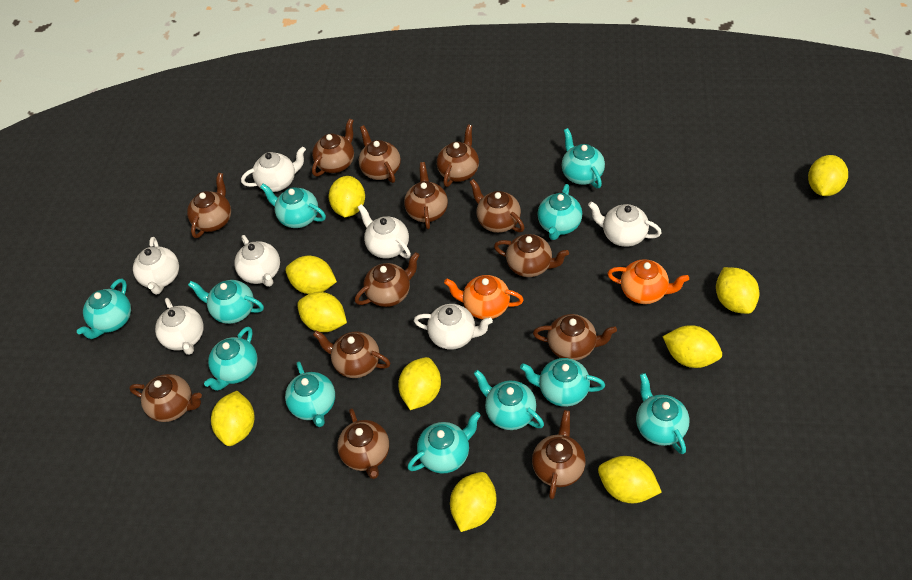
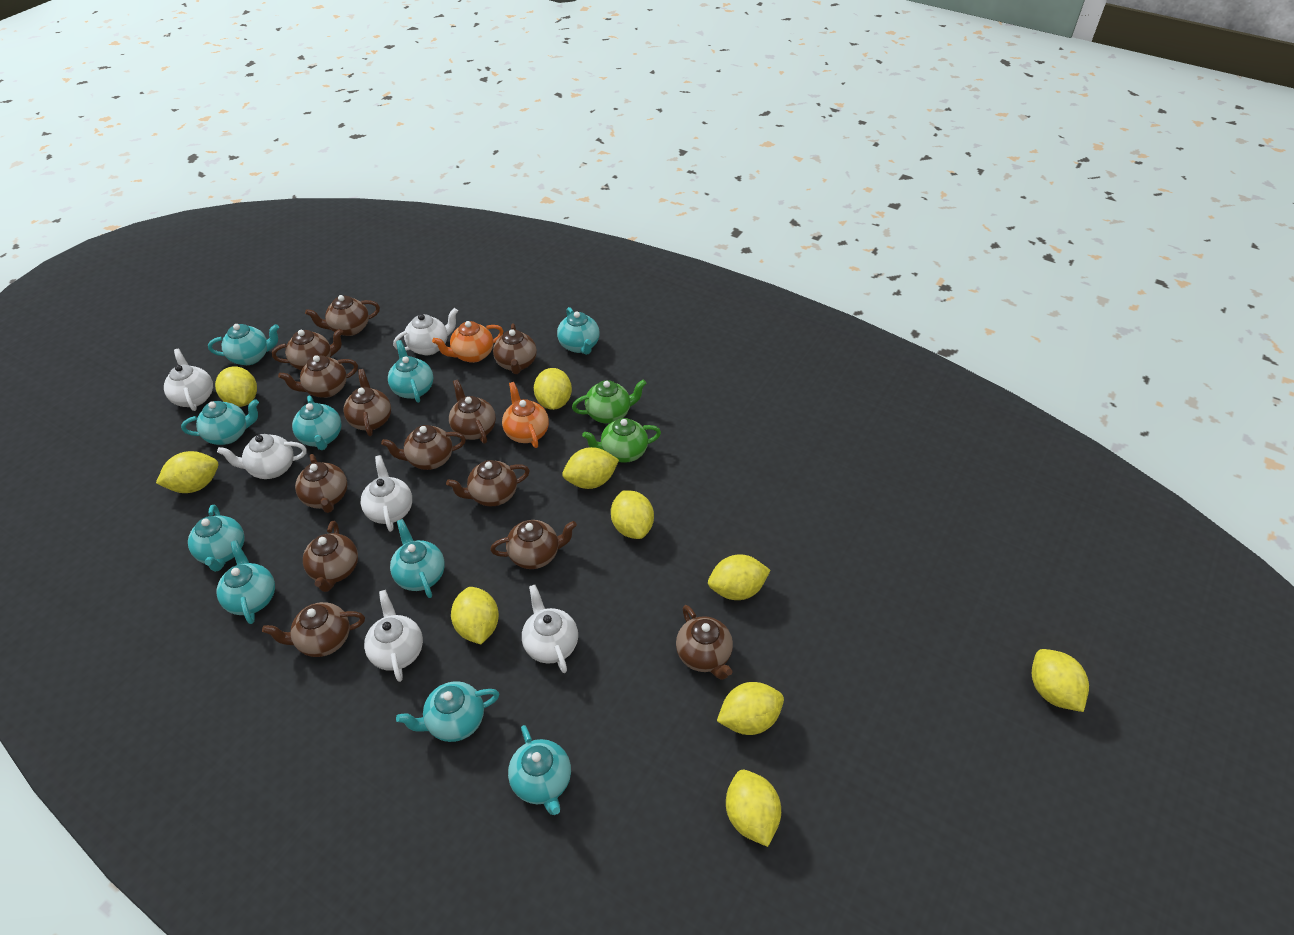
green teapot: none = 0 -> [572,380,647,424] [582,418,661,463] = 2
turquoise teapot: [77,278,131,339] [188,280,264,324] [204,326,258,391] [260,184,326,228] [285,361,335,427] [407,412,481,474] [473,370,544,430] [520,358,605,407] [538,184,582,240] [562,128,605,188] [636,373,689,454] = 11 -> [181,399,259,445] [188,505,245,572] [208,324,279,365] [217,540,275,624] [292,396,341,450] [388,340,433,403] [390,519,445,598] [396,681,499,742] [508,725,571,815] [557,307,599,355] = 10
white teapot: [133,237,179,295] [155,298,204,355] [234,235,280,287] [241,147,306,192] [358,204,411,259] [414,304,493,350] [588,201,662,247] = 7 -> [164,349,213,411] [217,434,307,479] [361,455,412,532] [364,590,423,682] [393,308,458,355] [522,585,578,673] = 6

